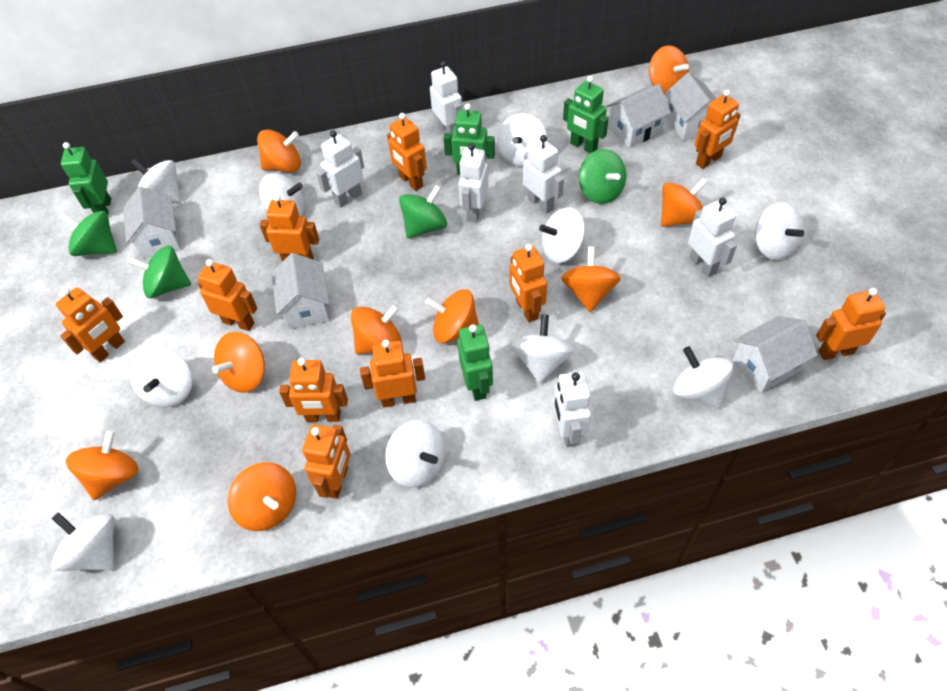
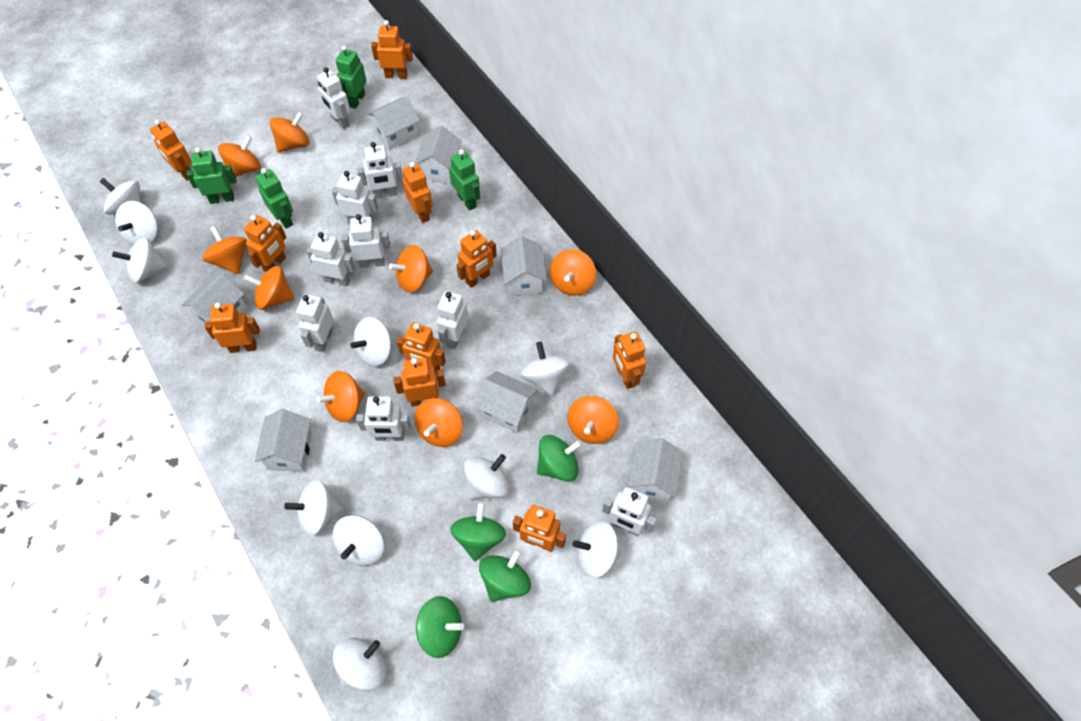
white house: [123,186,181,259] [271,253,329,329] [606,84,671,148] [664,72,716,141] [732,316,818,393] = 5 -> [182,273,247,325] [255,409,312,472] [367,97,420,150] [415,126,462,184] [475,371,538,433] [501,236,547,296] [628,438,683,503] = 7
white robot: [316,130,364,208] [430,61,462,134] [458,143,488,222] [523,135,564,214] [553,371,591,447] [688,198,737,277] = 6 -> [296,294,333,352] [306,232,355,287] [317,67,351,129] [332,171,378,223] [342,214,390,268] [356,396,411,441] [357,142,403,199] [437,291,468,349] [602,487,656,536] = 9

